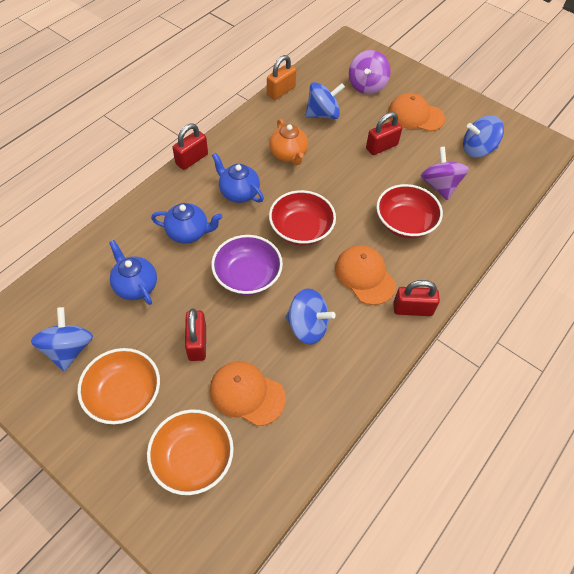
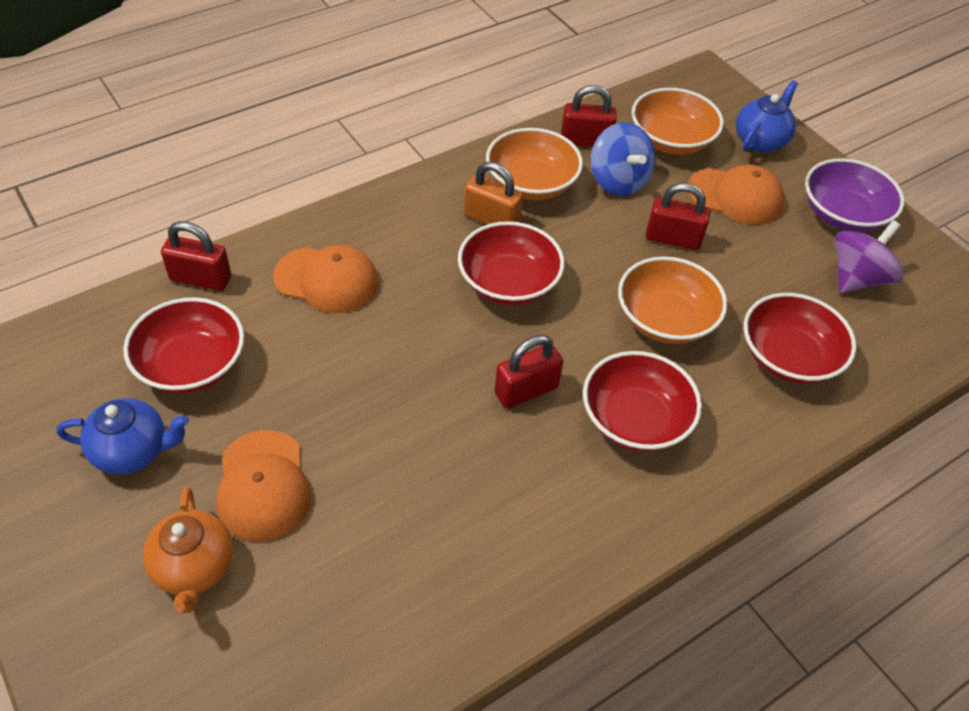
blue spinning top: [31,307,93,372] [285,288,336,345] [305,82,345,119] [463,116,504,158] = 4 -> [591,122,656,196] = 1
blue teapot: [109,240,157,305] [151,203,222,244] [212,153,264,203] = 3 -> [56,398,189,475] [736,80,798,152] = 2
orange bowl: [77,348,160,424] [147,409,234,495] = 2 -> [486,128,583,200] [618,256,727,344] [632,88,724,155] = 3
purple spinning top: [349,50,391,94] [421,147,469,200] = 2 -> [835,220,904,293] = 1
red bowl: [269,190,336,245] [376,184,443,238] = 2 -> [123,297,244,394] [458,221,565,305] [583,351,702,452] [744,293,857,384] = 4

